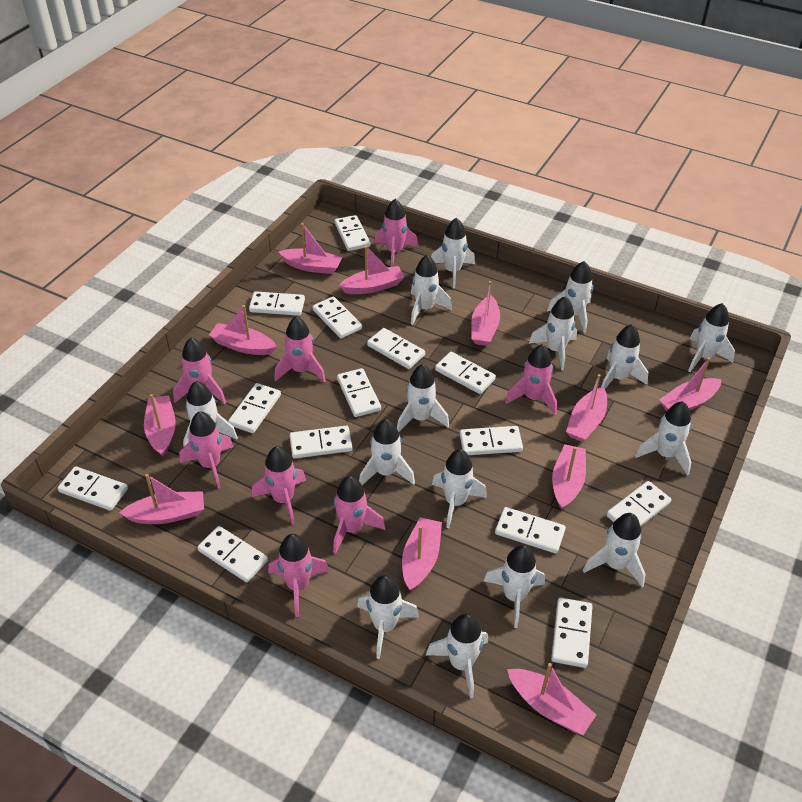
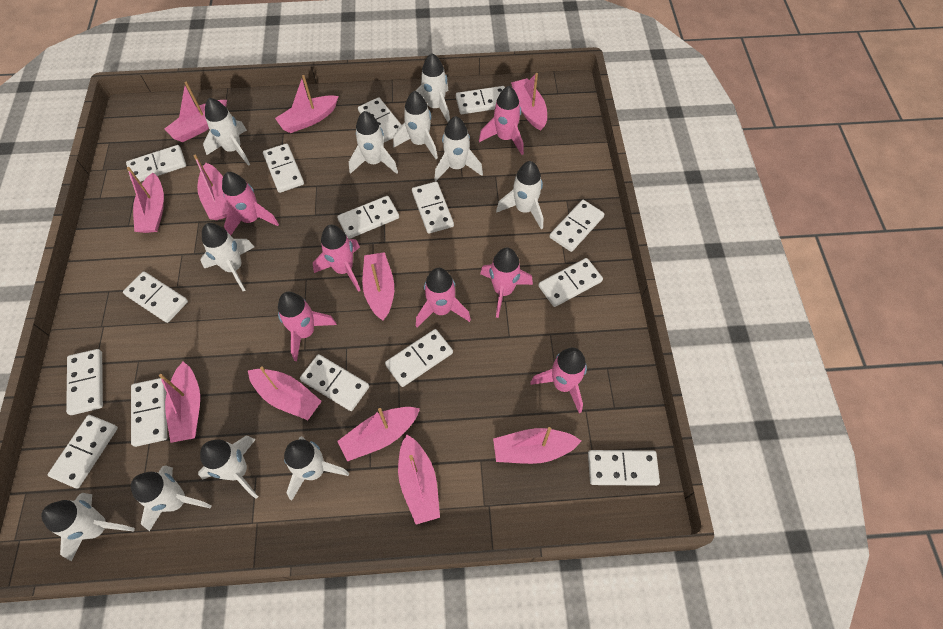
pink rocket: [173,338,226,404] [179,411,234,489] [252,446,306,525] [268,534,329,617] [274,316,326,382] [333,476,385,554] [374,199,418,267] [505,344,557,415] = 8 -> [222,172,279,235] [278,292,337,361] [313,225,361,292] [416,268,471,328] [479,86,524,155] [480,247,533,318] [530,348,587,413] = 7
white domino: [57,466,128,511] [197,526,268,582] [228,383,281,433] [249,291,305,316] [289,426,352,458] [312,296,362,339] [334,215,371,251] [337,368,381,417] [367,328,425,369] [435,352,496,394] [460,426,523,455] [495,507,566,553] [551,598,593,668] [606,481,671,527] = 14 -> [48,415,118,488] [66,349,103,415] [123,271,188,323] [126,145,186,182] [131,378,167,447] [263,143,304,193] [300,354,369,411] [337,196,399,239] [358,97,402,142] [385,329,453,387] [412,181,454,234] [456,86,505,114] [538,258,603,307] [550,200,604,252] [588,450,660,486] = 15
white rocket: [183,381,238,446] [357,575,419,659] [359,419,415,485] [397,364,449,432] [411,255,452,325] [426,613,488,698] [431,218,475,288] [432,449,487,528] [484,545,545,628] [529,296,577,370] [547,261,593,333] [583,513,646,587] [601,324,648,389] [635,401,691,475] [688,303,735,372] = 15 -> [41,493,135,561] [131,465,212,531] [198,435,258,499] [200,223,254,291] [203,98,250,166] [284,436,349,501] [349,111,398,174] [393,91,438,159] [416,53,450,122] [434,116,483,181] [496,161,543,229] = 11

